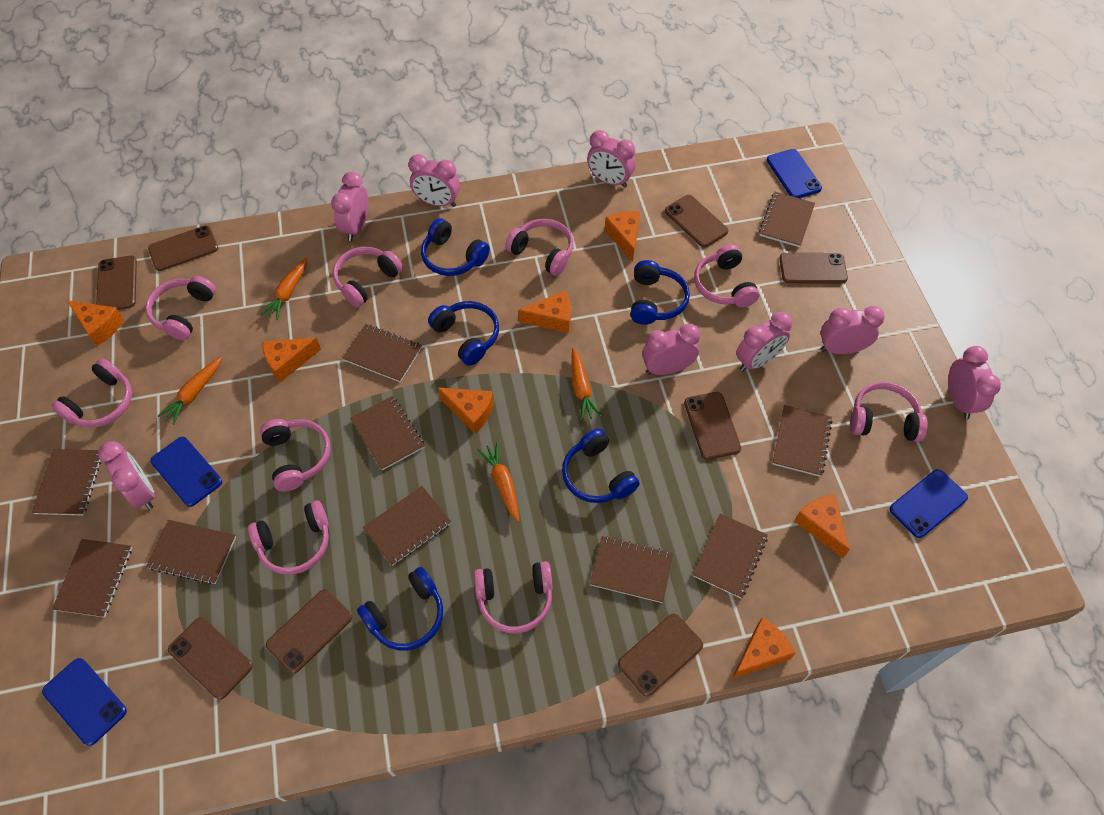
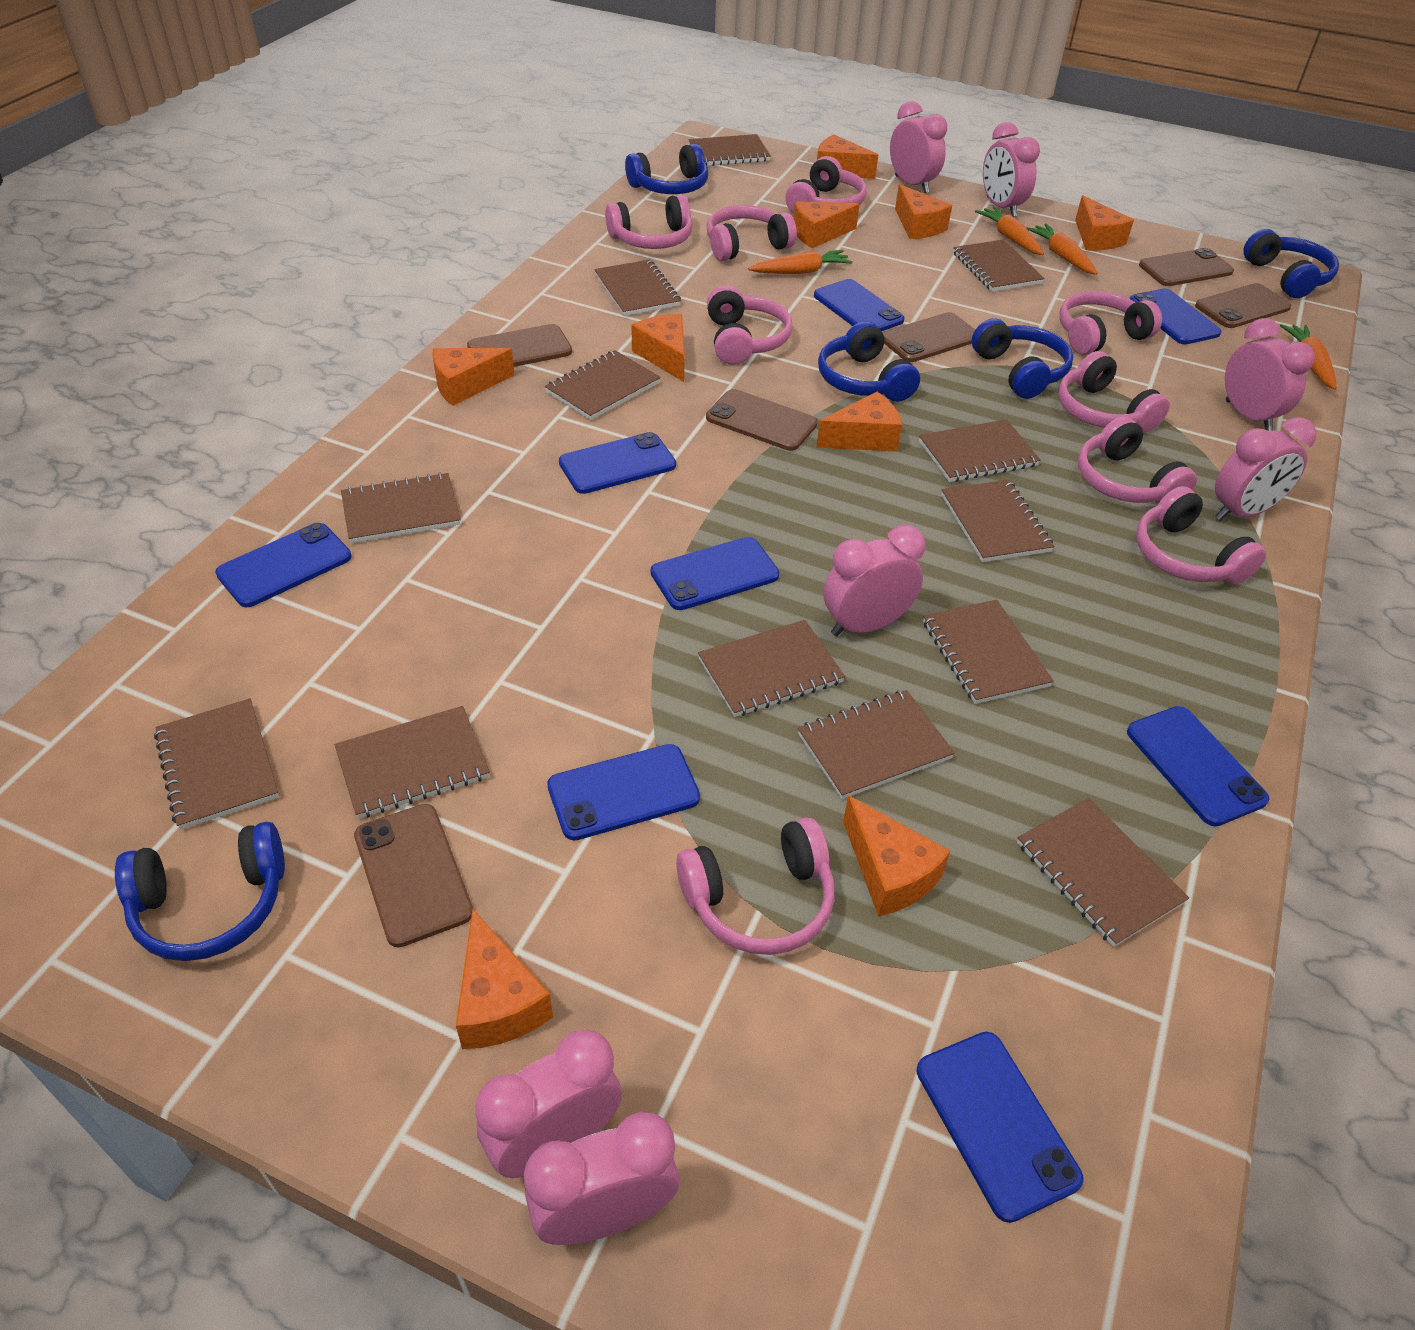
blue phone: [42,658,127,746] [150,437,222,507] [767,149,822,198] [890,469,968,538] = 4 -> [215,523,352,607] [547,744,700,840] [559,432,676,494] [651,537,779,610] [814,279,904,331] [916,1032,1084,1223] [1127,706,1269,826] [1129,288,1221,344] = 8
brown notebook: [32,449,101,515] [52,539,132,617] [146,520,236,584] [343,324,422,382] [350,396,425,471] [363,486,451,566] [590,536,673,603] [693,514,768,598] [759,192,815,247] [772,405,833,477] = 10 -> [154,699,279,830] [335,706,490,819] [341,472,461,543] [545,350,661,420] [594,259,681,316] [688,134,771,166] [698,620,845,717] [798,690,955,799] [919,419,1041,482] [923,600,1054,704] [941,480,1054,562] [953,240,1045,292] [1017,798,1189,947] = 13
brown phone: [96,256,137,310] [148,225,218,271] [168,617,253,700] [266,589,352,674] [618,614,703,696] [665,195,728,247] [684,392,741,460] [779,253,848,284] = 8 -> [354,804,473,948] [467,324,572,367] [706,389,818,451] [882,312,975,362] [1139,248,1234,286] [1195,283,1292,328] = 6
orange cheese: [67,300,124,346] [262,338,321,383] [438,388,494,433] [518,291,571,333] [605,211,640,262] [732,617,796,679] [794,494,850,558] = 7 -> [432,348,515,406] [456,909,553,1049] [631,314,685,382] [793,201,860,248] [816,392,902,452] [817,135,878,179] [843,795,950,917] [895,184,952,239] [1075,195,1134,250] = 9
pink clock: [98,441,155,510] [331,172,368,241] [408,154,460,207] [587,130,635,188] [642,324,700,375] [736,312,792,371] [820,306,885,354] [948,346,1001,419] = 8 -> [475,1030,622,1178] [524,1112,680,1245] [823,525,925,636] [890,101,947,193] [983,122,1040,217] [1215,417,1317,521] [1225,318,1315,431] = 7

